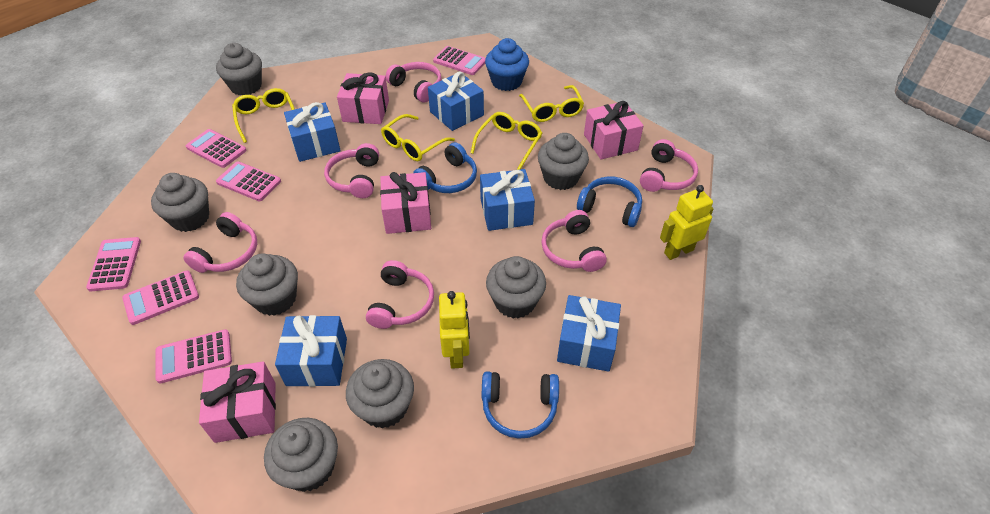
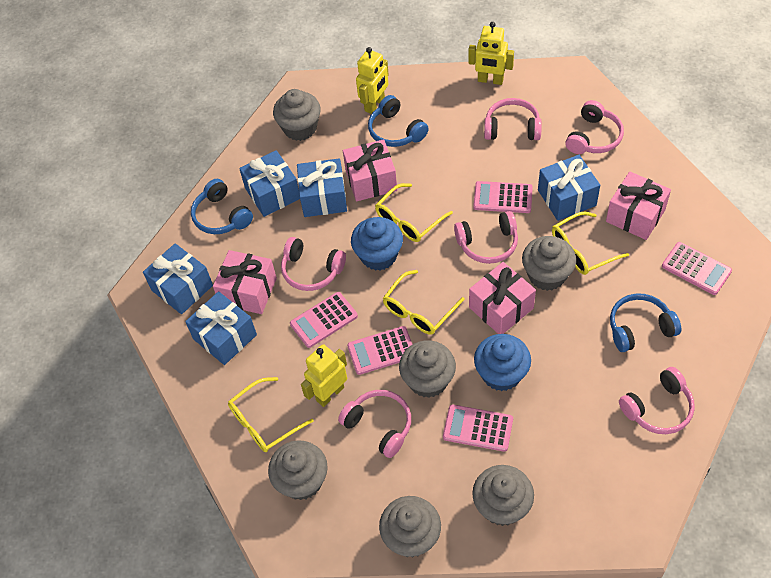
blue cupcake: [485,38,529,91] = 1 -> [351,217,403,271] [474,334,531,391] = 2
grey cupcake: [151,173,209,232] [216,43,262,95] [236,253,298,316] [264,418,338,492] [346,359,414,428] [486,256,546,319] [538,133,589,190] = 7 -> [268,440,328,500] [273,89,321,141] [379,496,441,558] [399,340,456,398] [472,465,534,526] [522,236,576,291] = 6
pink calculator: [86,237,141,291] [122,270,199,325] [155,329,232,383] [186,129,247,168] [216,161,281,201] [433,46,486,75] = 6 -> [290,292,358,348] [347,326,412,375] [443,404,513,452] [473,181,533,213] [662,242,732,295] = 5
yellow robot: [439,291,470,369] [660,185,714,260] = 2 -> [301,344,347,407] [356,47,389,114] [468,22,514,85] = 3

